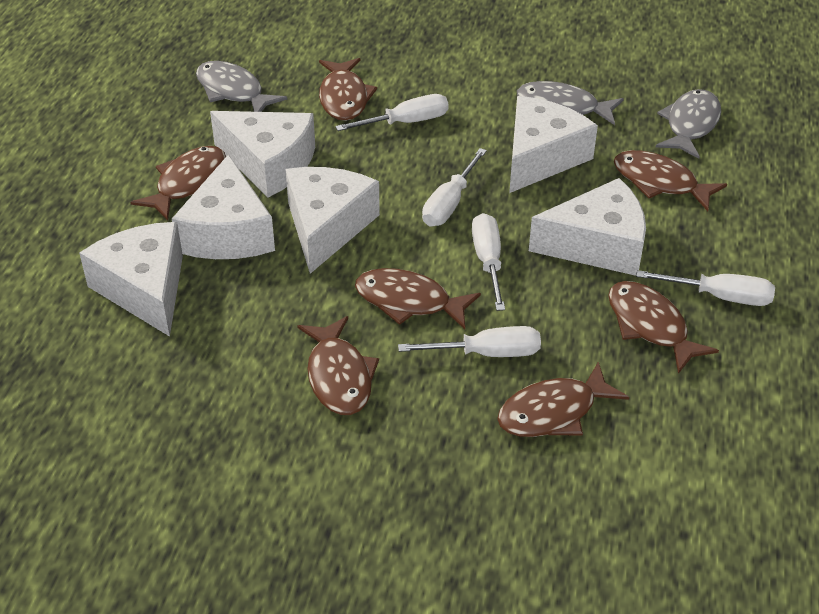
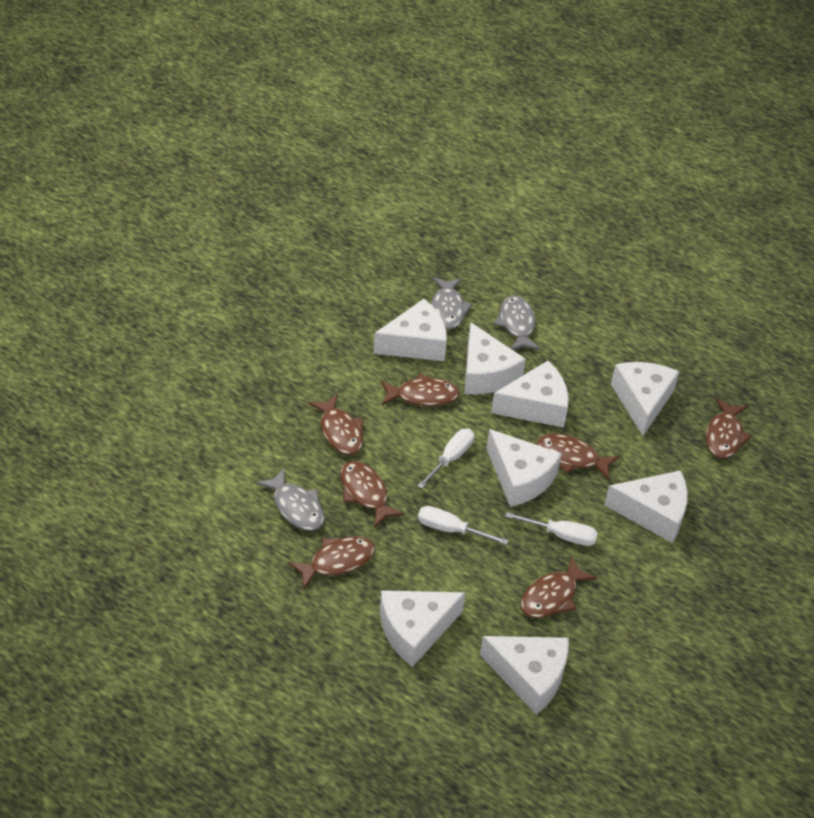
white cheese: [79,222,183,337] [172,154,275,259] [210,111,315,198] [285,167,380,274] [509,96,598,193] [529,178,646,276] = 6 -> [373,299,447,361] [380,590,465,667] [464,322,526,394] [480,636,569,715] [486,429,562,507] [491,361,569,427] [604,470,688,543] [611,362,679,436] = 8
white screwdriver: [335,94,448,131] [398,326,541,357] [422,148,487,226] [472,213,505,311] [636,270,775,306] = 5 -> [417,429,474,489] [418,506,508,545] [505,512,598,546] = 3

